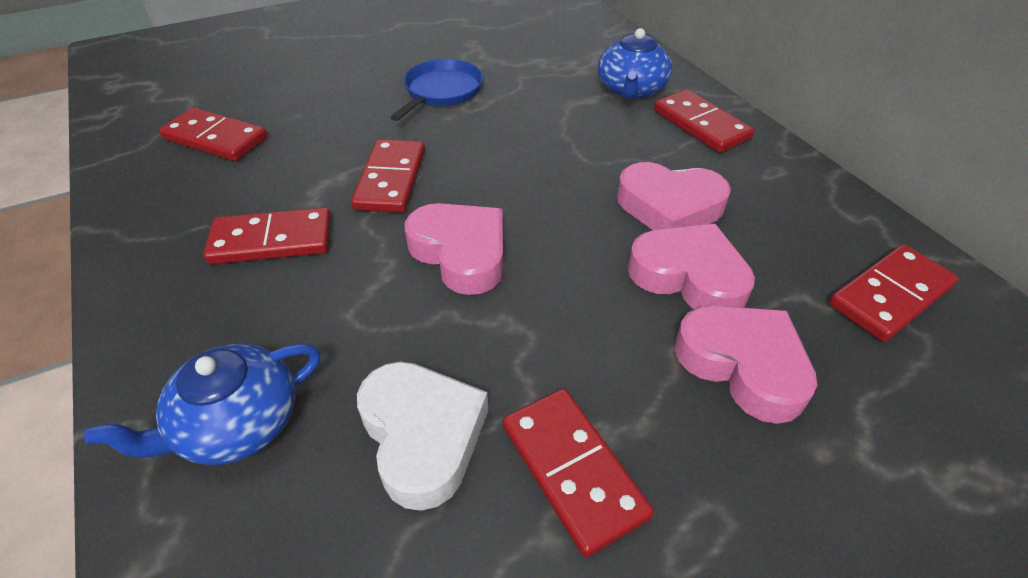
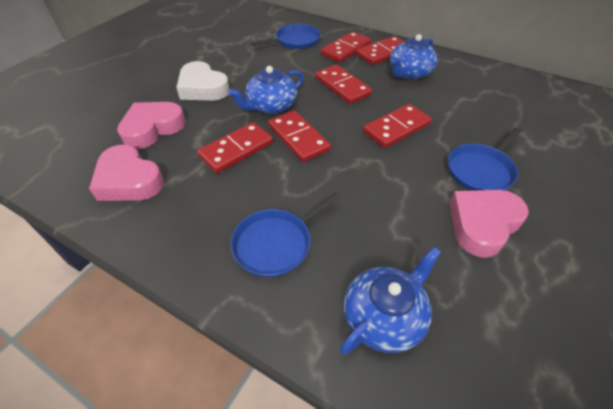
blue pan: [390,59,483,121] = 1 -> [231,192,341,278] [251,24,321,49] [448,127,522,191] = 3
blue teapot: [84,344,321,465] [598,28,672,100] = 2 -> [228,66,304,114] [340,247,441,355] [390,34,438,80] = 3
pink heart: [405,203,503,295] [617,162,731,230] [628,224,755,309] [675,306,817,424] = 4 -> [89,145,164,201] [117,102,186,149] [449,190,529,258] = 3

